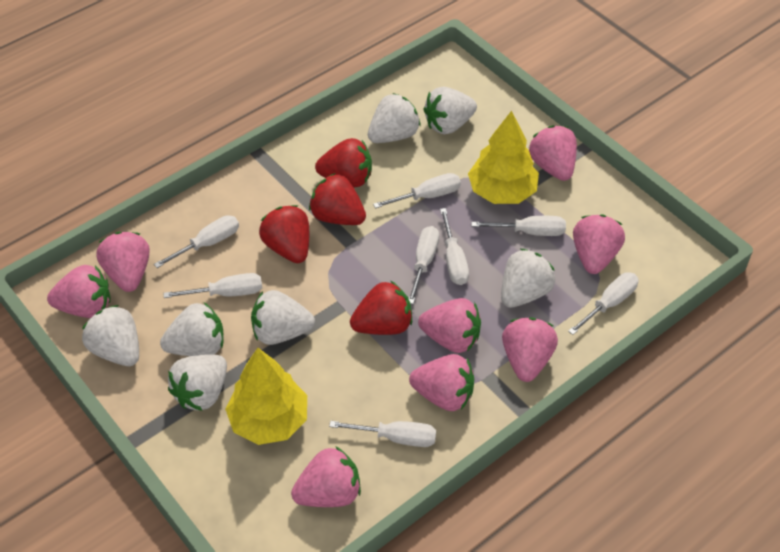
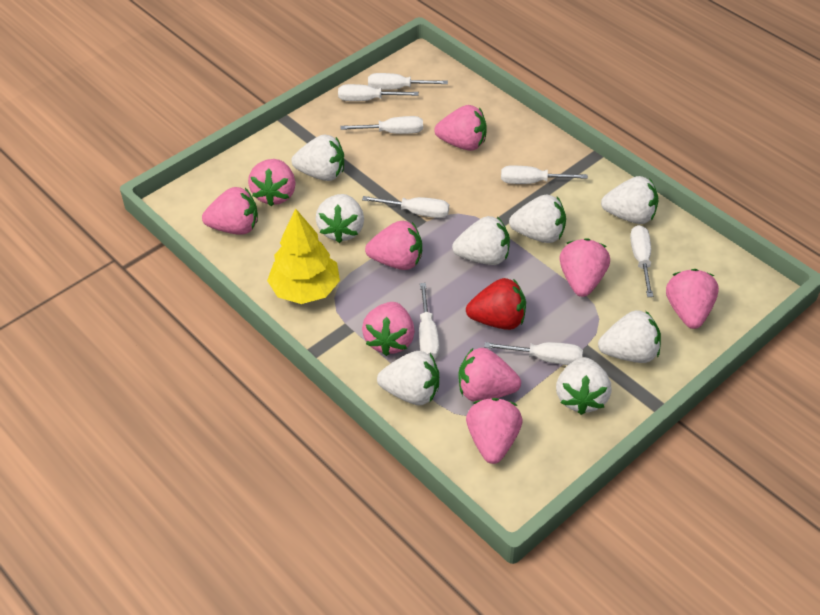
pink strawberry: [47,265,111,318] [96,232,150,292] [291,446,361,507] [409,354,474,411] [418,298,481,353] [502,318,558,382] [529,125,577,181] [573,215,625,274] = 8 -> [202,187,258,235] [248,159,295,207] [362,302,415,356] [365,221,422,270] [434,105,487,151] [458,348,521,402] [466,398,522,464] [559,238,610,297] [666,269,719,329] = 9
red strawberry: [259,205,309,263] [309,173,366,225] [315,138,372,187] [350,281,412,335] = 4 -> [466,278,526,330] = 1
white strawberry: [82,305,139,366] [160,302,224,356] [168,355,227,411] [251,290,315,345] [368,93,421,143] [423,87,477,134] [501,249,555,308] = 7 -> [291,134,344,181] [316,194,364,243] [377,351,439,405] [452,216,510,265] [509,195,566,243] [556,357,612,415] [598,310,661,363] [601,176,659,224] = 8
yellow tree: [225,348,307,445] [468,111,539,204] = 2 -> [267,209,340,304] = 1

